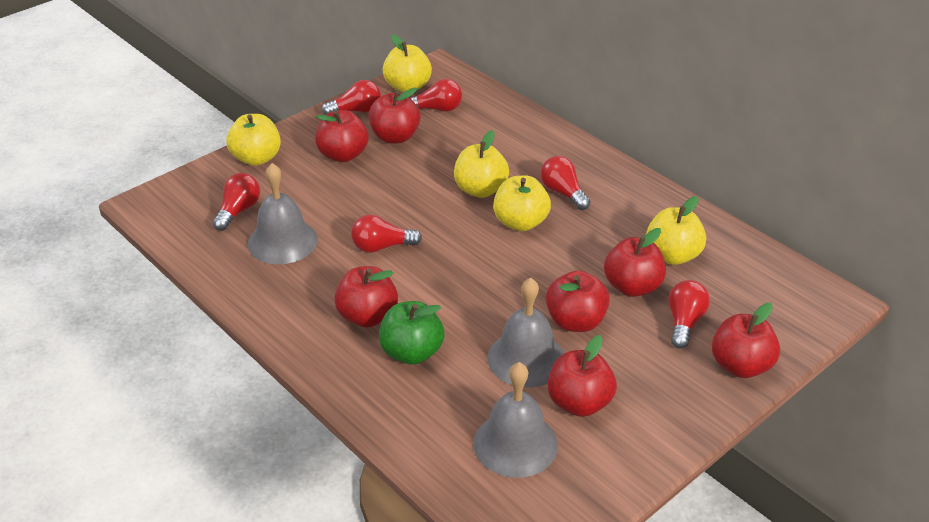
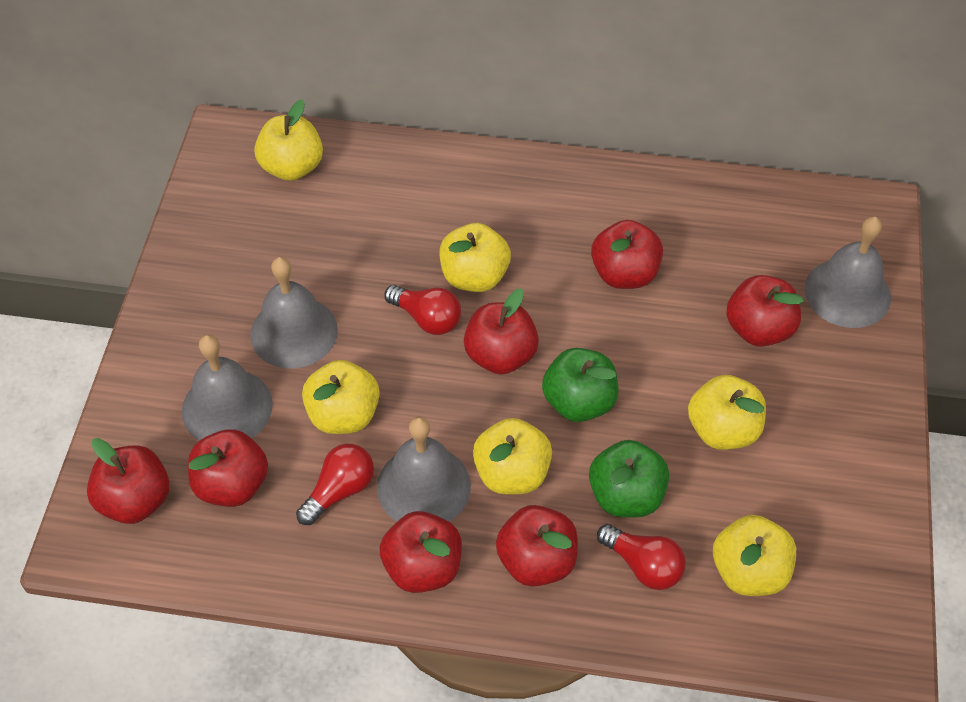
green apple: [379,301,444,365] = 1 -> [542,348,619,422] [589,440,669,517] = 2
grey bell: [248,163,318,264] [473,362,558,478] [487,278,564,388] = 3 -> [182,335,273,441] [250,257,338,369] [377,416,471,522] [804,216,891,328] = 4
red light bulb: [213,173,260,231] [322,80,381,115] [351,215,422,253] [410,79,462,112] [540,156,591,210] [668,280,710,349] = 6 -> [296,444,374,525] [384,285,461,335] [597,524,686,590] = 3
yellow apple: [226,114,281,166] [383,34,432,92] [454,130,509,198] [493,175,551,231] [646,196,706,265] = 5 -> [254,99,323,181] [302,360,380,434] [439,223,511,292] [473,418,552,495] [688,375,766,450] [713,515,796,596] = 6

